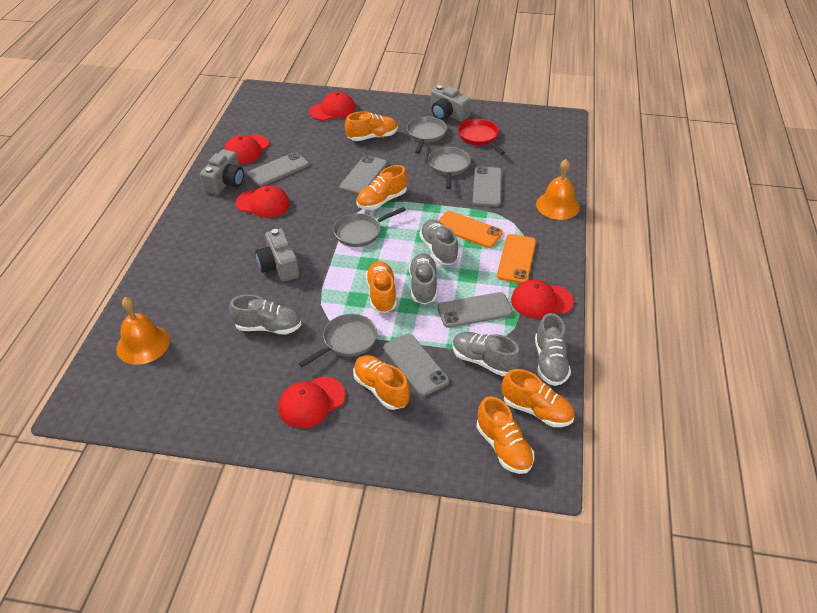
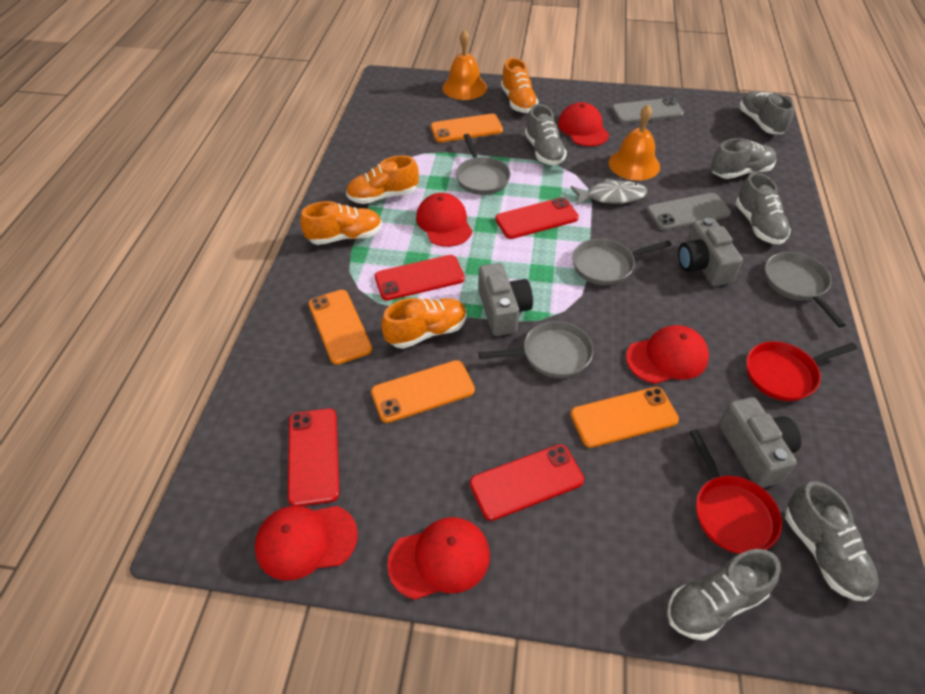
grey fish: none = 0 -> [571,178,647,206] = 1
grey phone: [248,152,309,186] [340,155,387,195] [383,334,449,396] [437,292,513,328] [473,166,502,207] = 5 -> [612,97,684,124] [647,193,731,230] = 2
grey shoe: [229,295,302,335] [409,253,437,304] [419,220,459,265] [452,332,521,376] [535,313,571,386] = 5 -> [525,104,567,165] [667,549,781,641] [711,138,776,179] [735,173,791,245] [739,91,794,134] [785,481,879,601] = 6
orange phone: [438,211,503,248] [497,234,536,283] = 2 -> [308,290,372,365] [371,360,475,423] [431,114,503,142] [570,387,679,448] = 4
orange shoe: [345,111,398,141] [353,355,410,410] [356,165,407,210] [365,261,397,313] [476,396,534,474] [502,369,575,427] = 6 -> [300,201,382,245] [346,155,419,204] [381,298,467,349] [501,58,539,113] = 4
red pan: [458,119,505,154] = 1 -> [689,429,782,554] [746,341,857,401] = 2
red phone: none = 0 -> [288,408,339,506] [375,255,465,301] [470,444,584,521] [495,197,579,239] = 4

